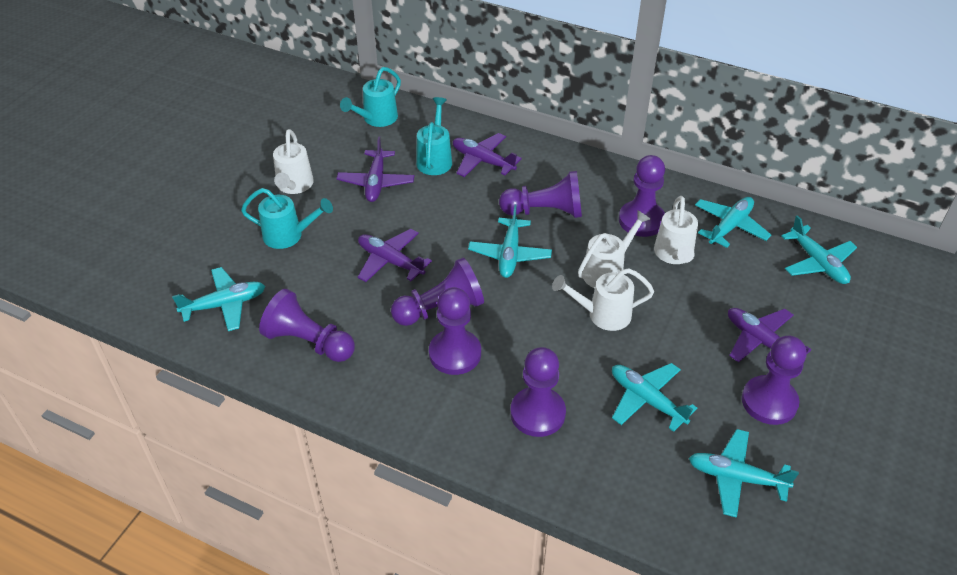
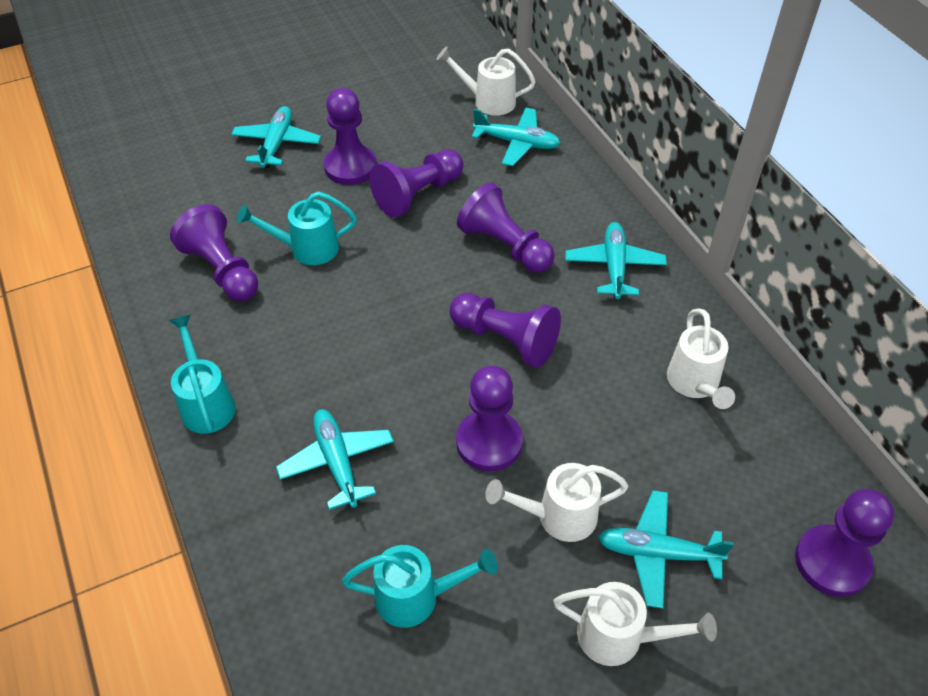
purple plane: [336,136,414,202] [358,229,432,282] [453,133,522,177] [728,308,811,362] = 4 -> none = 0
turquoise plane: [172,267,265,331] [468,205,552,278] [612,363,697,432] [689,429,799,518] [695,197,771,248] [782,215,857,284] = 6 -> [231,106,321,168] [276,409,394,510] [472,108,560,166] [565,222,667,299] [598,490,734,609] = 5

